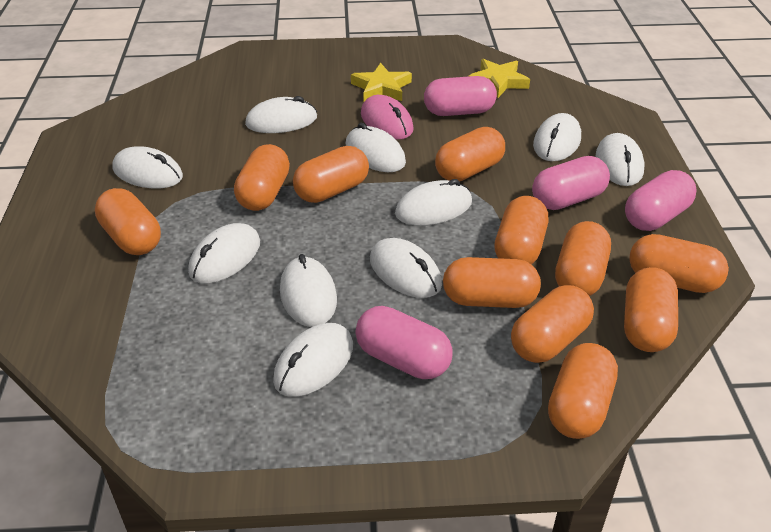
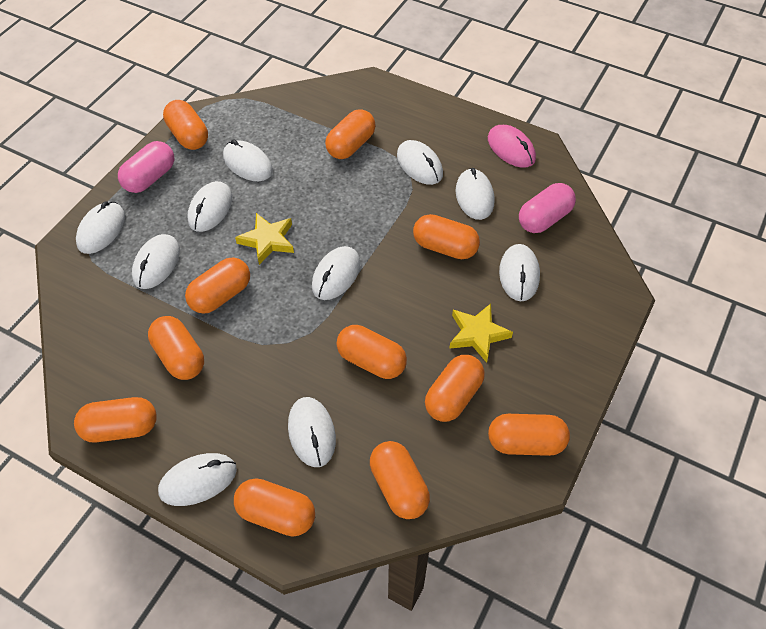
pink capsule: [355,306,453,379] [424,76,497,116] [532,156,610,210] [625,170,697,231] = 4 -> [118,141,174,193] [519,183,576,233] = 2

